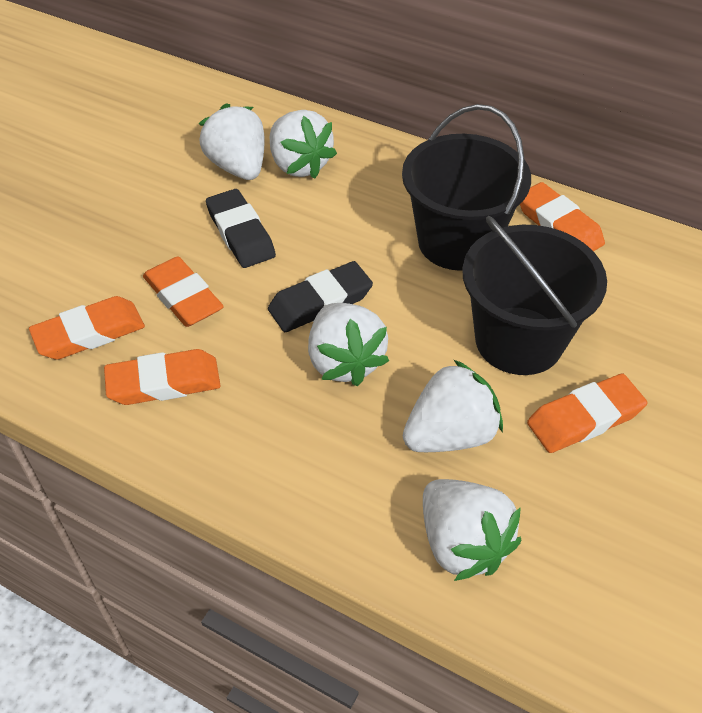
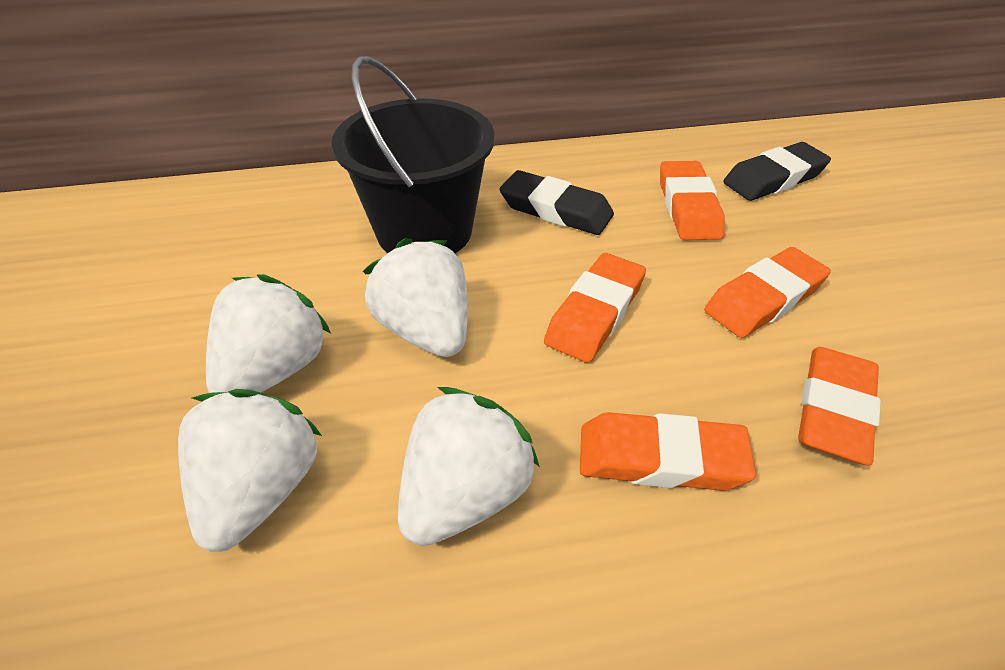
black bucket: [402,104,531,271] [462,216,607,375] = 2 -> [332,56,495,253] = 1
white strawberry: [199,103,265,180] [270,110,337,179] [308,303,389,386] [403,360,503,452] [423,479,521,581] = 5 -> [178,389,322,552] [206,274,331,393] [363,238,468,357] [398,387,540,546] = 4

